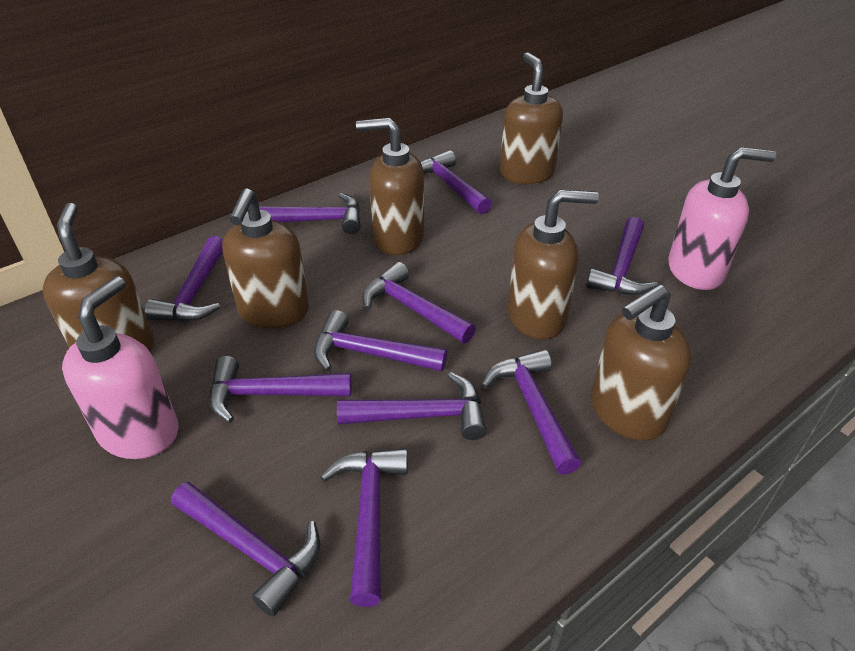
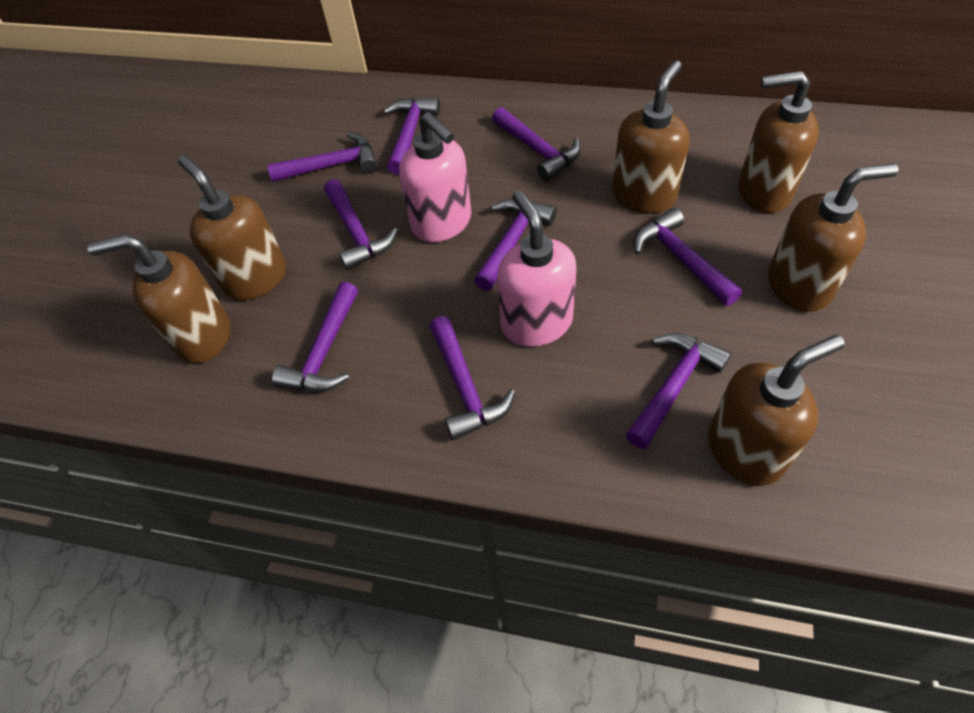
purple hammer: [144,236,223,322] [171,482,320,617] [209,356,352,423] [259,193,360,234] [314,310,447,371] [320,448,408,607] [337,372,486,440] [362,262,476,343] [420,150,492,214] [481,349,581,475] [586,217,657,295] = 11 -> [267,132,378,182] [272,282,358,391] [324,179,398,271] [383,97,440,175] [429,316,515,440] [474,198,557,291] [492,107,581,181] [626,333,731,449] [634,208,742,306] = 9

